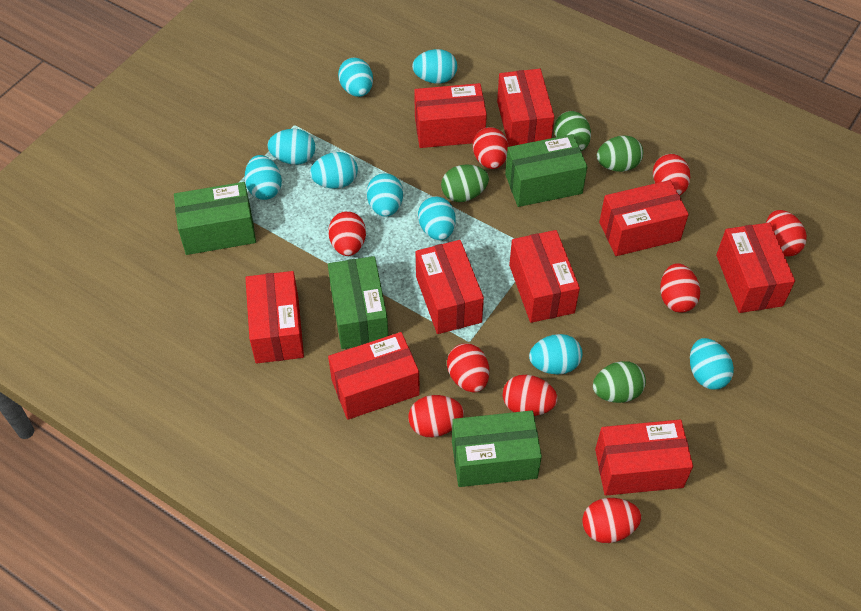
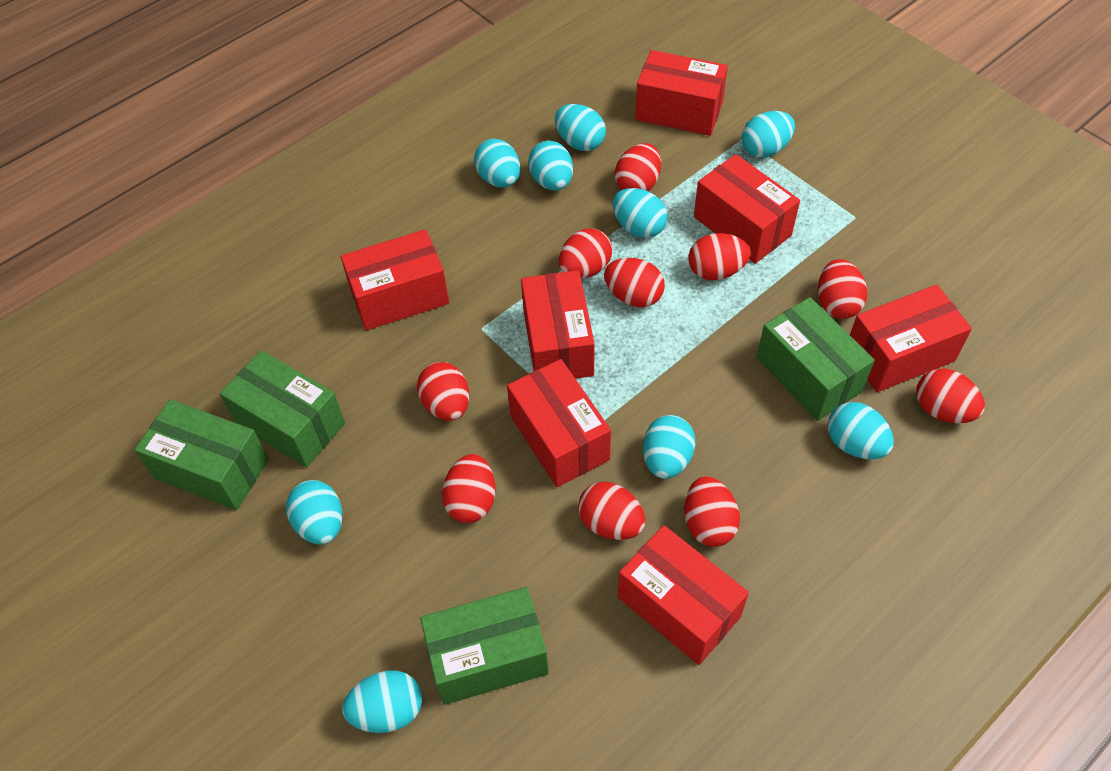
green egg: [441,164,489,202] [554,111,591,151] [593,361,646,403] [597,135,643,172] = 4 -> none = 0
red box: [245,271,304,363] [328,332,420,420] [414,83,487,148] [416,240,484,334] [497,69,554,147] [509,230,580,323] [595,420,693,496] [599,180,689,256] [716,223,795,313] = 9 -> [341,229,449,330] [507,359,611,487] [521,270,595,379] [618,525,749,665] [635,50,728,136] [694,154,800,264] [850,284,972,392] = 7
red egg: [328,211,366,256] [408,395,464,437] [447,343,489,392] [473,127,508,169] [503,375,558,416] [582,498,641,543] [653,154,690,195] [660,263,700,312] [766,210,807,257] = 9 -> [417,362,469,421] [442,454,496,523] [559,228,612,279] [578,482,645,540] [604,258,665,308] [615,143,661,191] [684,476,740,547] [688,233,751,280] [818,259,867,319] [916,369,985,423] = 10

